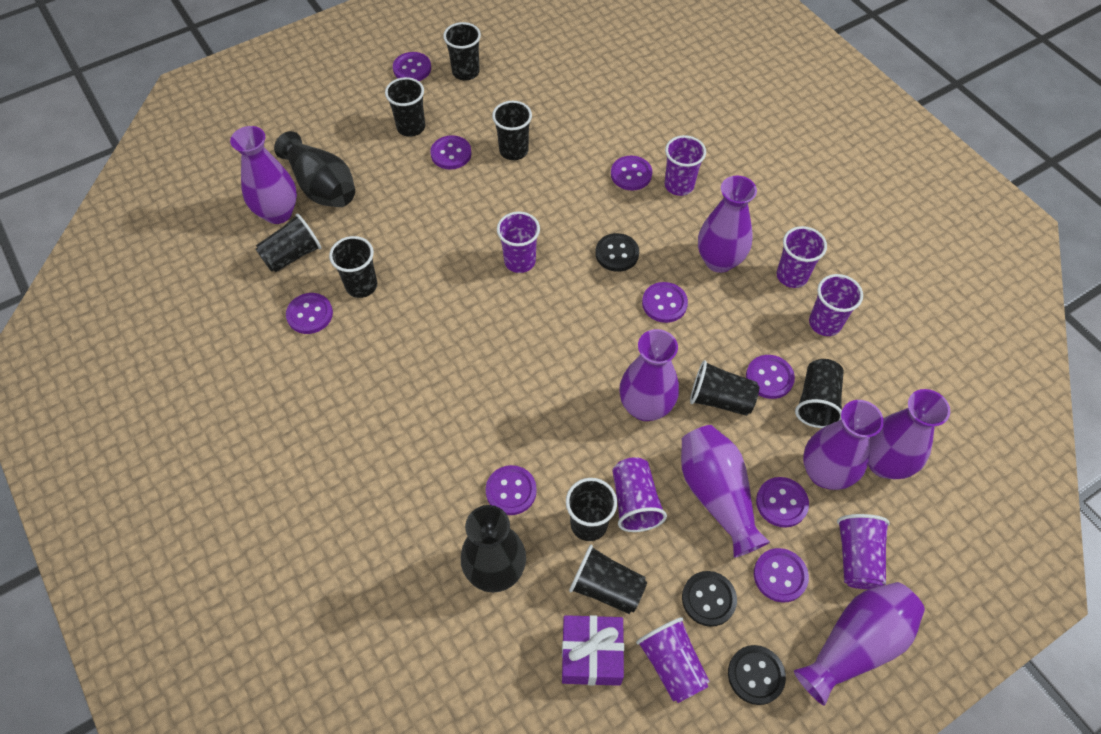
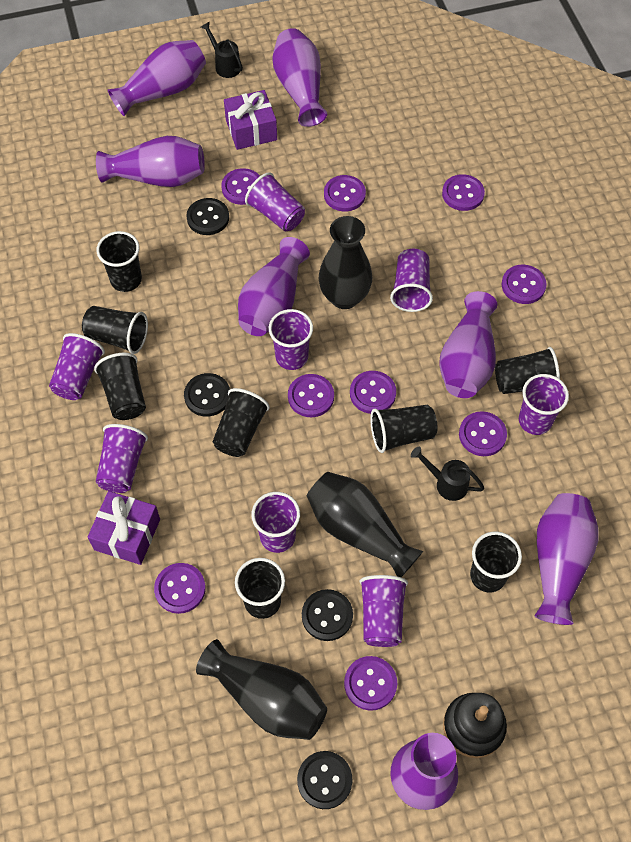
black button: [595,233,639,272] [682,571,737,627] [728,645,786,705] = 3 -> [184,373,230,417] [186,198,229,235] [297,751,353,809] [302,589,353,641] = 4
black cup: [256,214,321,272] [329,236,377,298] [385,77,425,137] [443,22,481,81] [492,101,532,160] [566,478,617,541] [569,545,647,614] [690,360,759,416] [795,359,844,428] = 9 -> [82,306,148,354] [94,353,146,420] [97,231,142,292] [213,388,270,457] [235,558,285,619] [370,405,437,453] [470,532,522,593] [495,347,560,394] = 8
black stacking toy: none = 0 -> [443,693,507,758] = 1
black vase: [274,131,355,207] [461,505,526,593] = 2 -> [196,639,327,740] [307,472,423,577] [318,216,372,309] = 3
black watering can: none = 0 -> [201,22,243,78] [411,447,485,501] = 2
purple cup: [497,211,540,273] [613,457,667,532] [636,617,710,703] [665,135,706,196] [777,226,827,288] [809,274,863,336] [837,514,890,589] = 7 -> [49,333,105,400] [96,424,148,493] [245,172,305,231] [251,492,300,553] [269,309,313,370] [359,575,408,647] [390,249,433,312] [519,374,569,435] = 8
purple gift: [562,615,624,686] = 1 -> [88,491,160,565] [224,90,277,150] = 2

